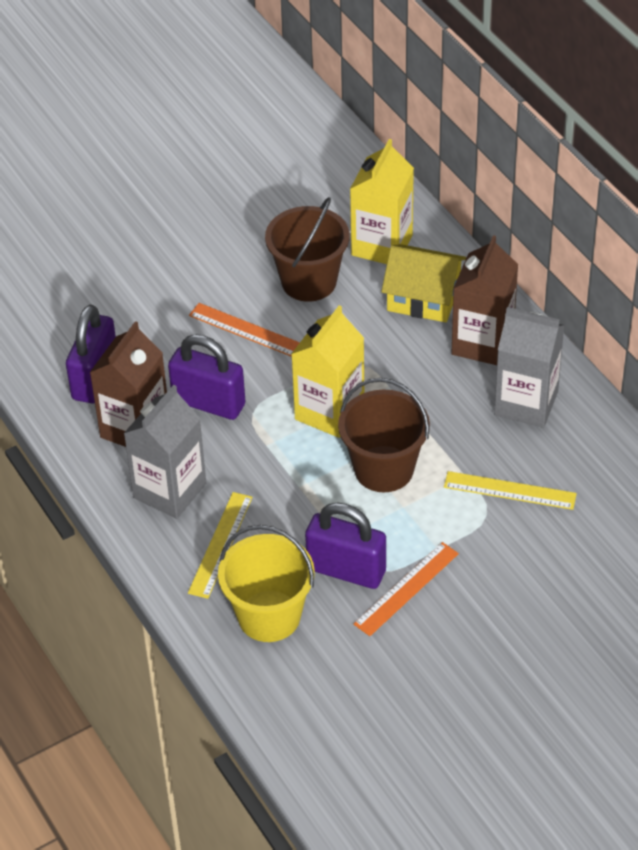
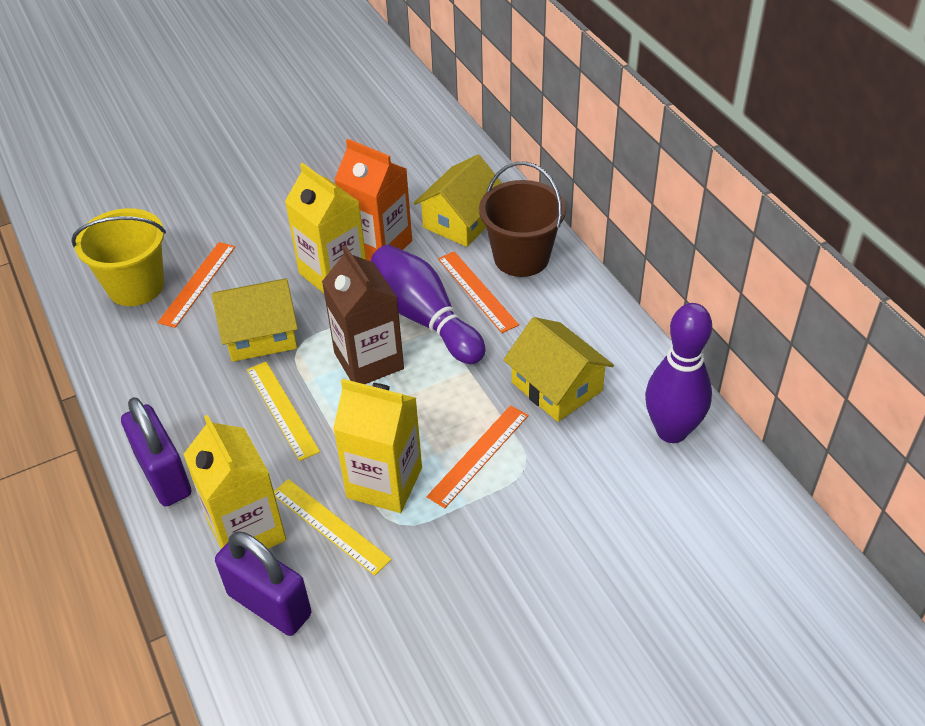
brown bucket: [265,197,350,302] [338,378,430,492] = 2 -> [479,161,566,277] = 1
brown carton: [90,321,167,447] [451,235,518,365] = 2 -> [322,245,404,384] = 1
grey carton: [123,385,206,519] [494,307,564,428] = 2 -> none = 0
orange carton: none = 0 -> [334,139,412,261] = 1
orange ruler: [189,303,300,357] [354,542,459,636] = 2 -> [158,242,235,328] [427,405,529,508] [438,251,519,333] = 3
purple bowling pin: none = 0 -> [371,245,485,364] [645,303,712,443] = 2
purple padlock: [66,305,116,403] [168,334,245,420] [305,502,386,589] = 3 -> [121,397,191,506] [215,531,311,636] = 2
yellow carton: [292,305,364,438] [350,139,414,264] = 2 -> [183,415,286,549] [285,163,366,293] [333,379,422,513] = 3
yellow house: [381,244,467,322] = 1 -> [212,278,298,362] [414,154,502,247] [503,317,614,422] = 3

